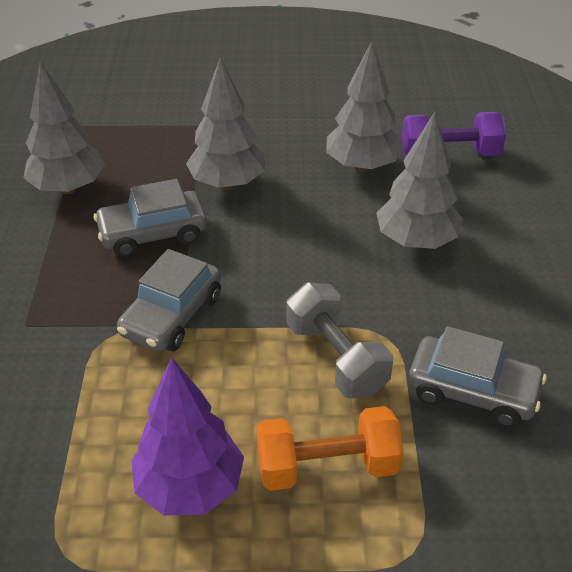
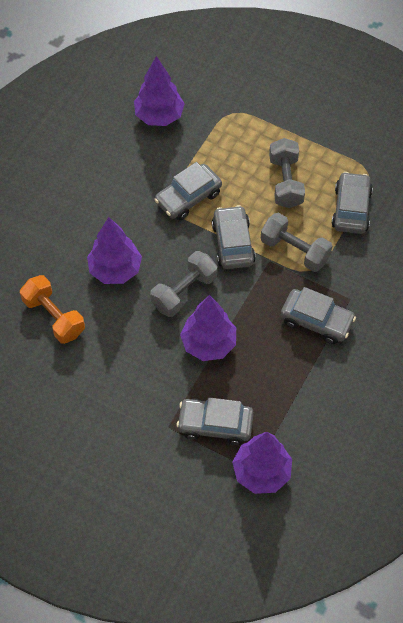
grey car: [94,179,207,257] [117,249,221,351] [409,326,547,428] = 3 -> [154,162,222,220] [176,397,254,445] [212,205,256,269] [281,287,356,344] [332,172,373,234] = 5
grey dumbbell: [286,282,393,398] = 1 -> [150,251,218,317] [261,213,332,272] [269,138,305,208] = 3
grey tree: [24,61,105,194] [186,57,265,190] [326,41,403,172] [376,112,463,249] = 4 -> none = 0
purple dumbbell: [402,112,506,156] = 1 -> none = 0
purple tree: [131,358,244,516] = 1 -> [87,217,142,284] [134,56,185,126] [180,295,236,361] [232,432,292,494] = 4

